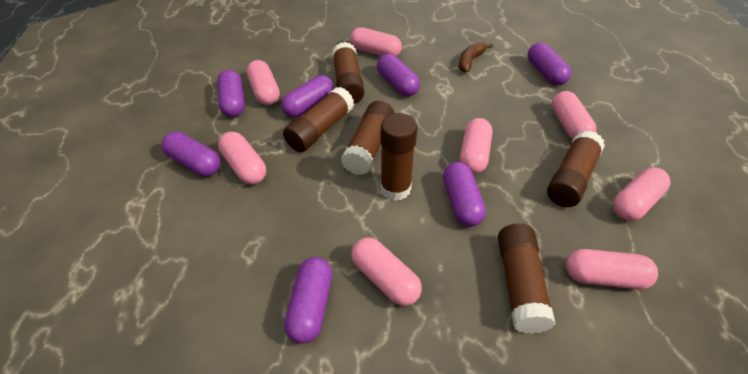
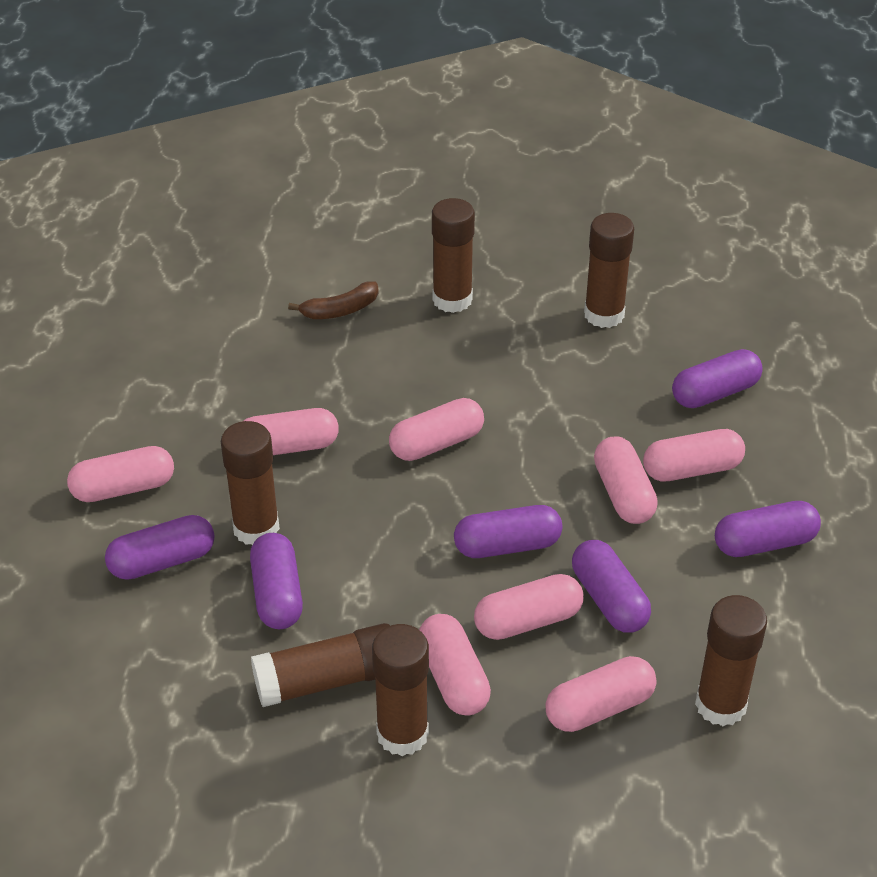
purple capsule: [162,132,221,177] [217,70,245,117] [281,75,334,118] [284,257,332,344] [377,54,420,96] [443,162,486,227] [528,43,571,86] = 7 -> [105,515,215,580] [250,533,303,629] [454,505,562,558] [572,540,651,633] [672,349,763,408] [715,501,821,557] = 6

